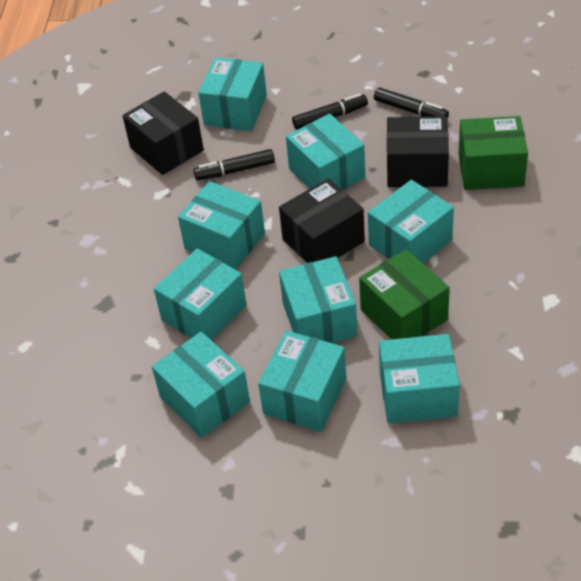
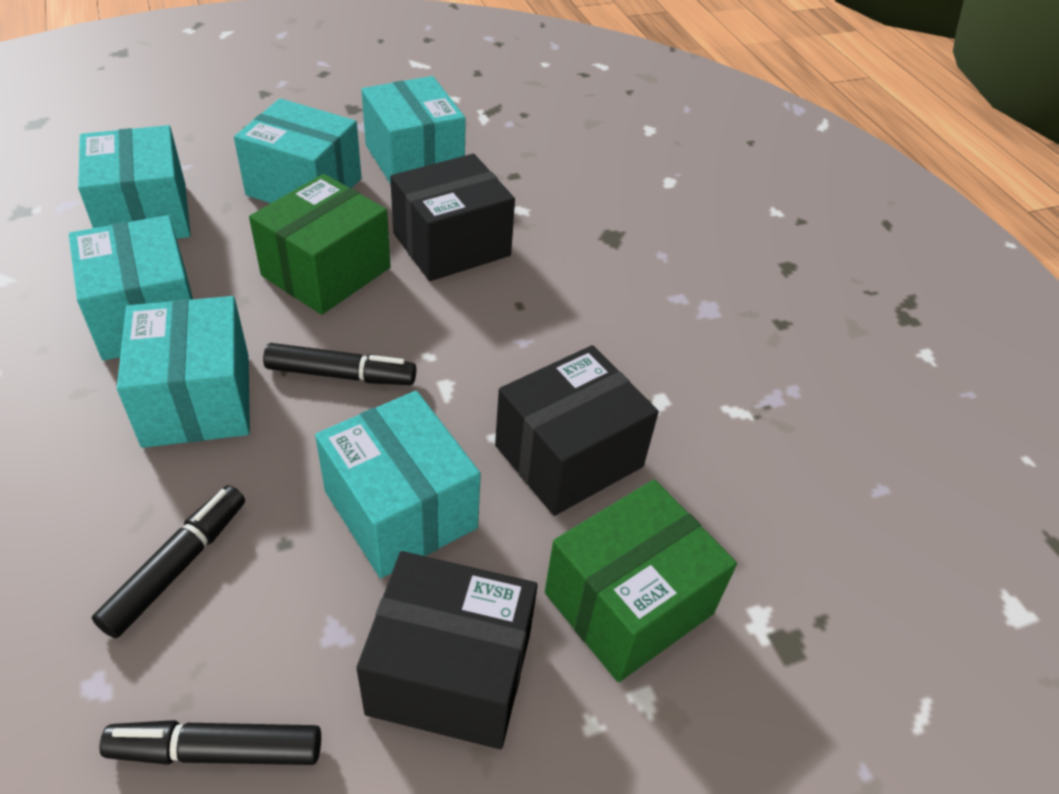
turquoise box: [152,332,250,438] [154,249,247,340] [178,181,265,270] [198,57,267,131] [258,331,346,432] [279,256,358,343] [286,114,365,190] [368,180,454,263] [379,334,460,424] = 9 -> [69,215,193,361] [78,125,191,239] [117,296,250,448] [234,98,361,203] [315,391,481,578] [361,76,466,184] = 6

